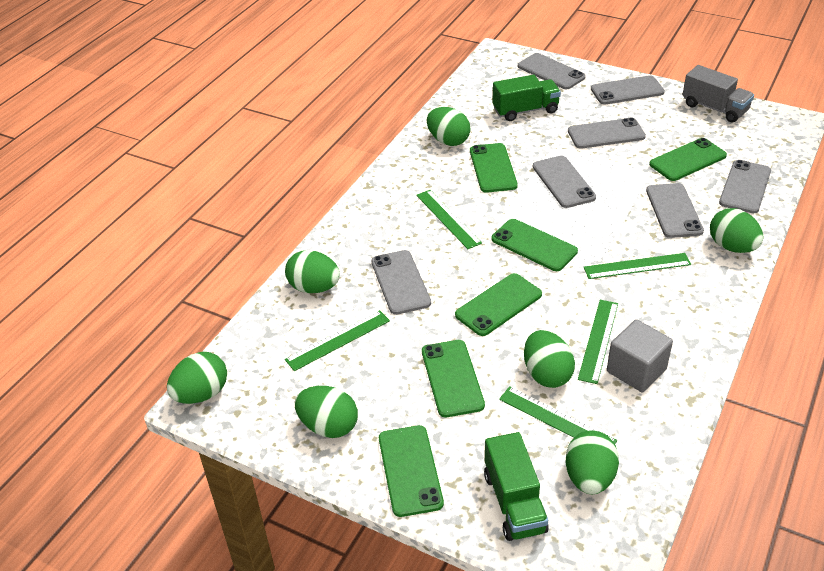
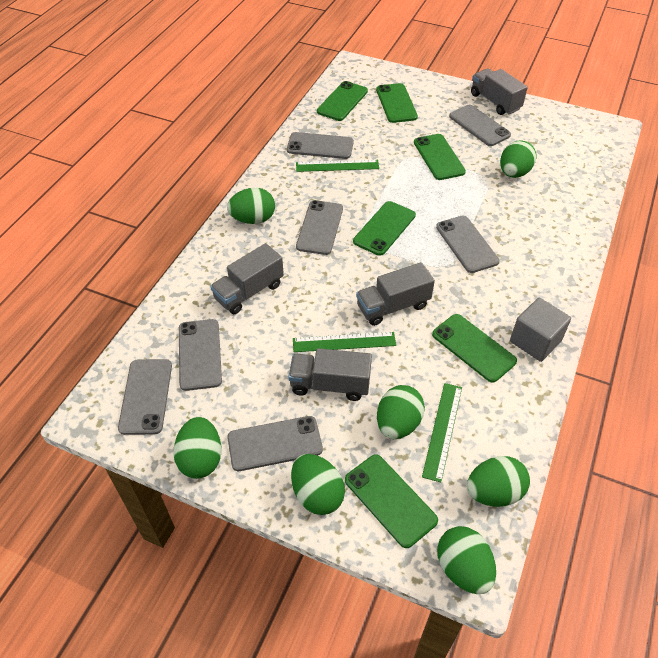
green ruler: [285,310,390,371] [416,190,482,249] [499,386,617,444] [578,300,618,384] [584,253,691,279] = 5 -> [293,332,396,352] [296,160,379,172] [422,383,462,483] = 3
green truck: [484,432,549,541] [492,75,561,121] = 2 -> none = 0
grey truck: [682,65,754,122] = 1 -> [210,243,284,314] [288,348,372,401] [356,262,435,326] [471,68,528,115] = 4

